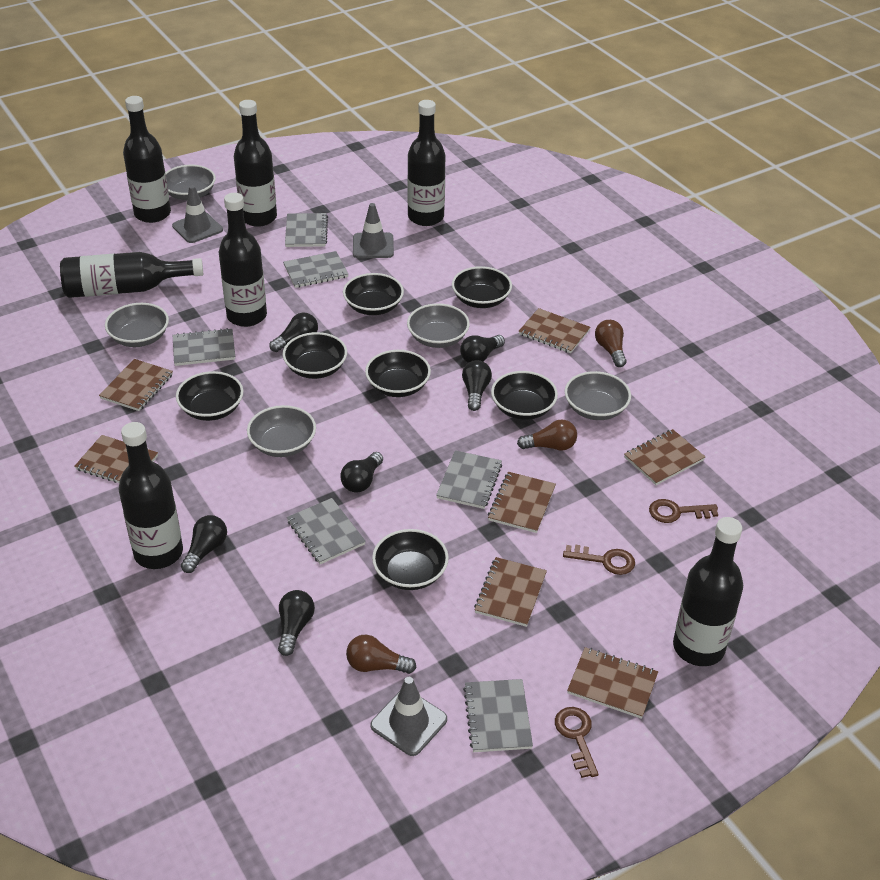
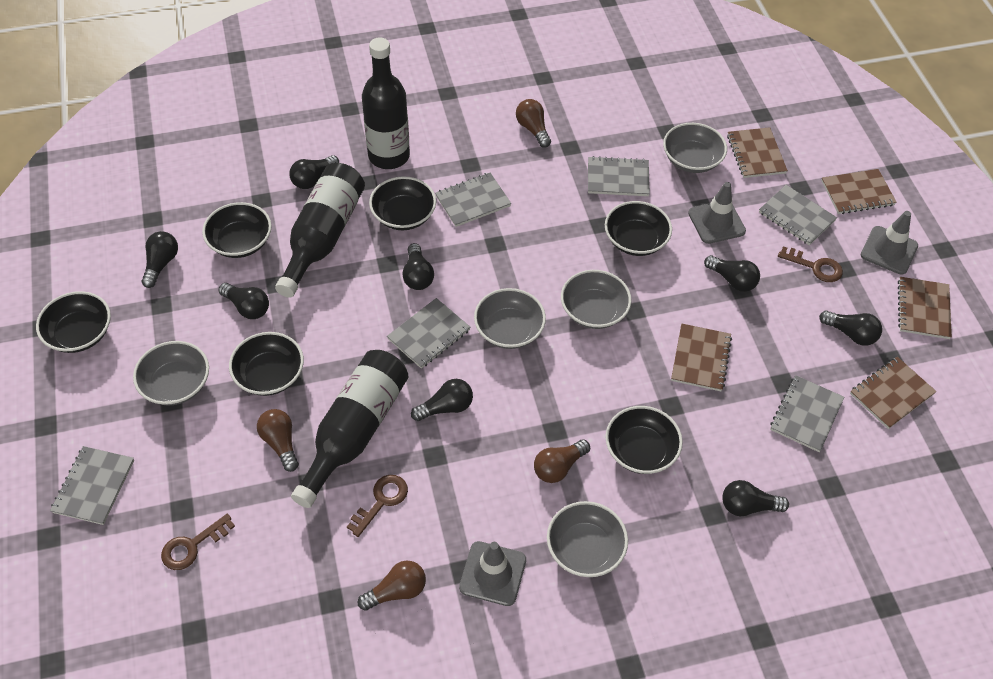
black bottle: [60,252,203,298] [118,422,183,569] [123,96,171,223] [219,193,267,327] [234,100,277,227] [407,100,445,226] [673,517,743,666] = 7 -> [275,163,365,298] [291,350,409,508] [362,37,410,169] = 3
black bowl: [176,371,243,421] [283,332,347,379] [343,273,404,315] [365,350,431,397] [372,529,449,590] [452,266,512,308] [491,371,558,420] = 7 -> [36,291,111,353] [202,202,272,258] [229,332,304,396] [369,176,436,230] [605,201,672,256] [605,406,683,474] = 6
black light bulb: [181,515,227,573] [269,313,318,352] [278,590,315,656] [340,452,383,493] [460,335,505,363] [462,360,492,411] = 6 -> [141,231,178,288] [219,283,269,319] [289,155,339,189] [402,243,434,290] [411,379,473,421] [704,255,760,292] [722,480,789,516] [819,311,882,346] = 8
brown light bulb: [346,635,416,674] [517,419,577,450] [595,320,626,367] = 3 -> [257,409,299,472] [358,561,426,611] [516,99,551,148] [534,439,590,483] = 4
brown notebook: [74,435,158,483] [99,359,173,411] [474,557,547,627] [488,472,556,533] [519,308,590,353] [567,647,658,719] [624,429,705,485] = 7 -> [671,324,732,391] [727,127,788,178] [821,169,897,214] [850,357,937,429] [898,277,952,339] = 5

